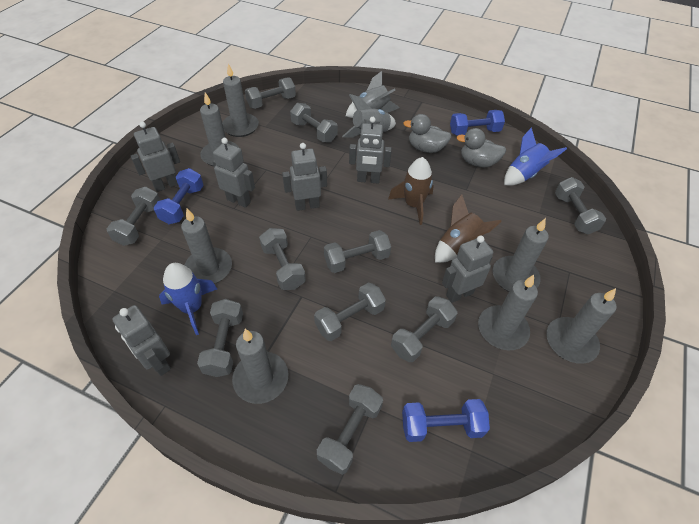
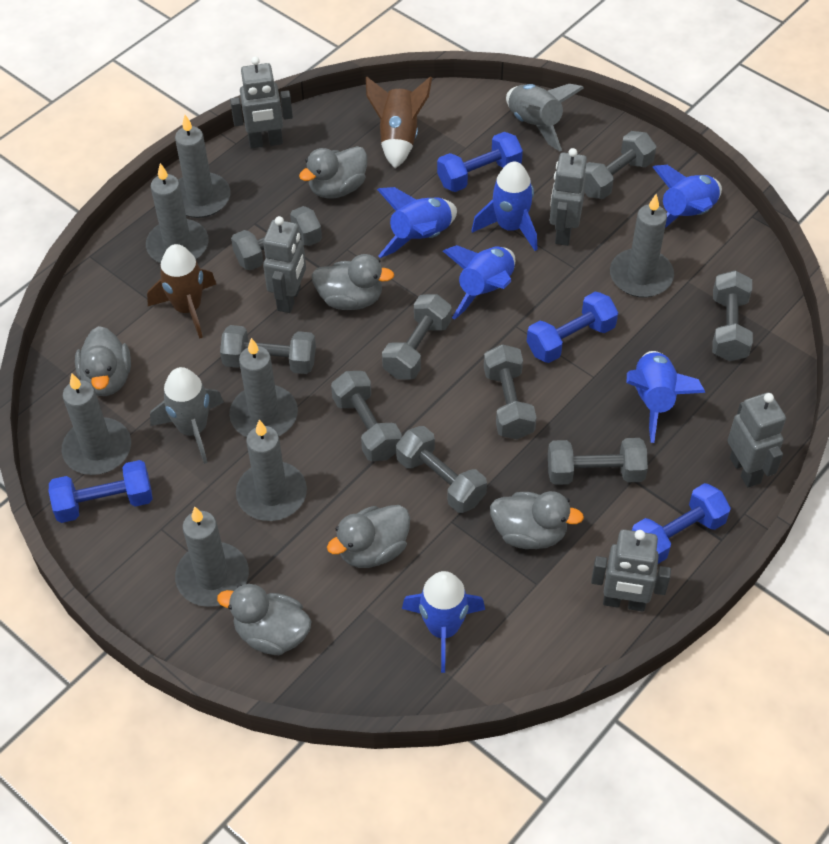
blue dumbbell: [154,168,204,224] [402,399,490,442] [450,110,505,136] = 3 -> [49,460,153,523] [437,132,523,192] [527,291,618,363] [632,483,731,564] = 4
blue rocket: [159,263,217,335] [504,127,567,186] = 2 -> [377,187,457,258] [402,571,485,673] [443,245,515,320] [471,161,538,251] [627,351,705,443] [653,165,722,228] = 6
grey duck: [403,114,452,153] [456,128,506,167] = 2 -> [75,326,131,396] [217,584,312,655] [299,146,367,199] [312,254,394,310] [327,505,410,568] [490,491,584,549] = 6
grey dumbbell: [107,187,160,246] [197,299,243,377] [245,77,296,109] [259,228,306,290] [290,103,338,142] [314,283,386,341] [317,384,383,475] [324,230,391,273] [391,296,457,362] [555,177,606,234] = 10 -> [220,325,316,374] [231,206,322,270] [331,371,402,461] [382,294,452,380] [396,426,487,513] [484,344,536,439] [548,438,648,485] [585,131,656,199] [712,270,753,361] = 9
grey robot: [112,305,171,376] [131,122,180,192] [213,138,255,208] [282,143,327,211] [349,117,392,184] [442,235,493,303] = 6 -> [230,56,293,149] [263,216,306,313] [550,148,587,246] [591,529,671,612] [727,392,786,487] = 5

